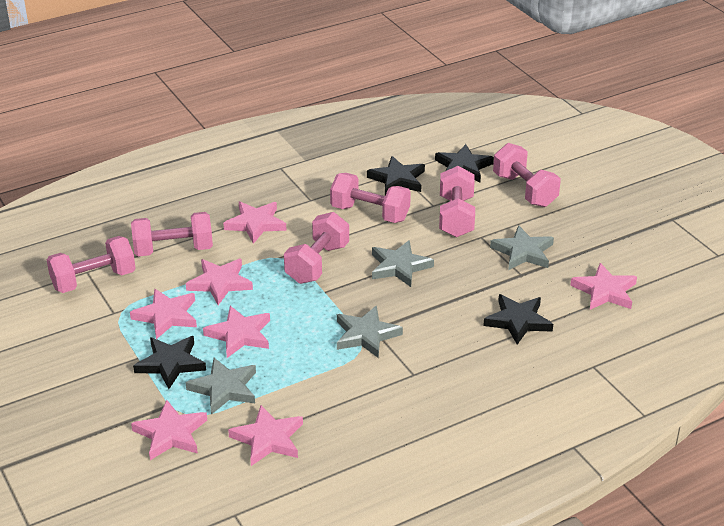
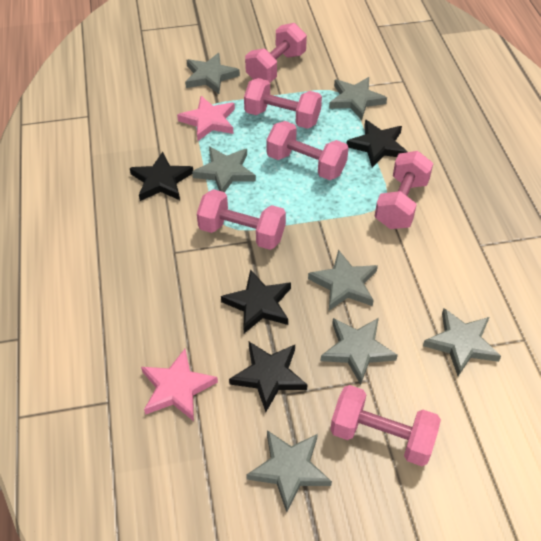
grey star: [186,358,256,415] [337,306,403,358] [372,240,434,287] [490,225,554,270] = 4 -> [185,53,240,94] [192,147,256,192] [246,430,332,512] [308,250,378,311] [320,318,398,385] [329,77,387,120] [423,308,501,376] = 7
pink star: [130,289,197,339] [131,400,207,460] [186,259,253,305] [203,306,270,358] [223,202,287,244] [228,405,303,466] [570,263,637,310] = 7 -> [141,349,218,421] [177,96,235,141] = 2

